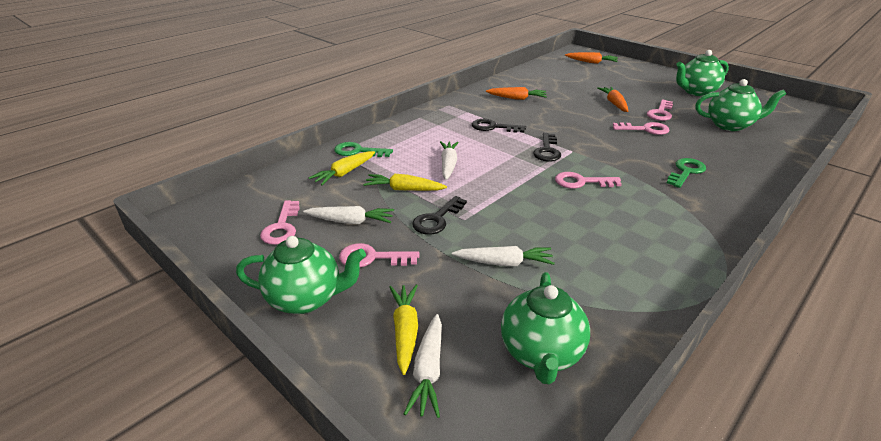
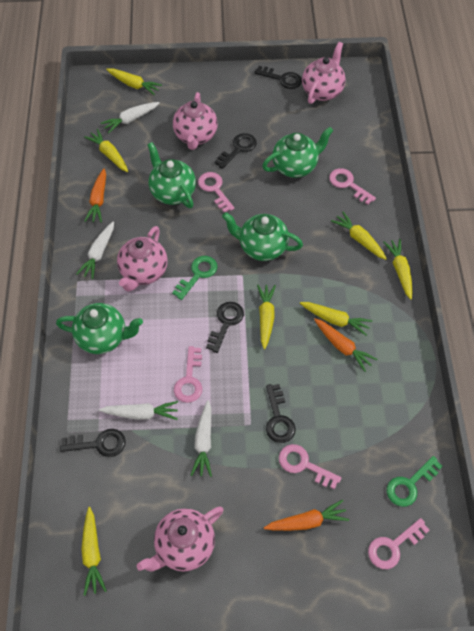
black key: [412,196,467,235] [472,119,526,133] [533,133,561,162] = 3 -> [60,429,126,457] [206,302,244,353] [215,133,257,169] [254,66,302,89] [266,384,296,443] = 5
pink teapot: none = 0 -> [117,226,168,292] [137,506,224,572] [173,92,218,150] [302,42,346,104] = 4
yellow carrot: [309,151,375,185] [363,174,447,191] [389,284,418,375] = 3 -> [81,507,107,596] [84,129,128,172] [106,68,162,95] [257,285,276,349] [300,302,372,336] [331,212,387,260] [383,239,412,300] = 7

